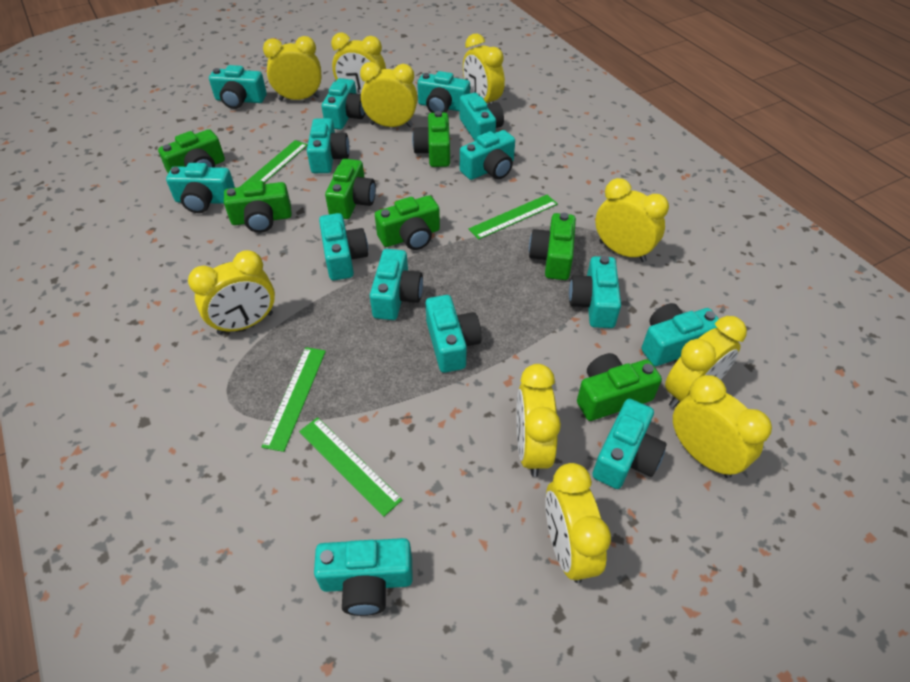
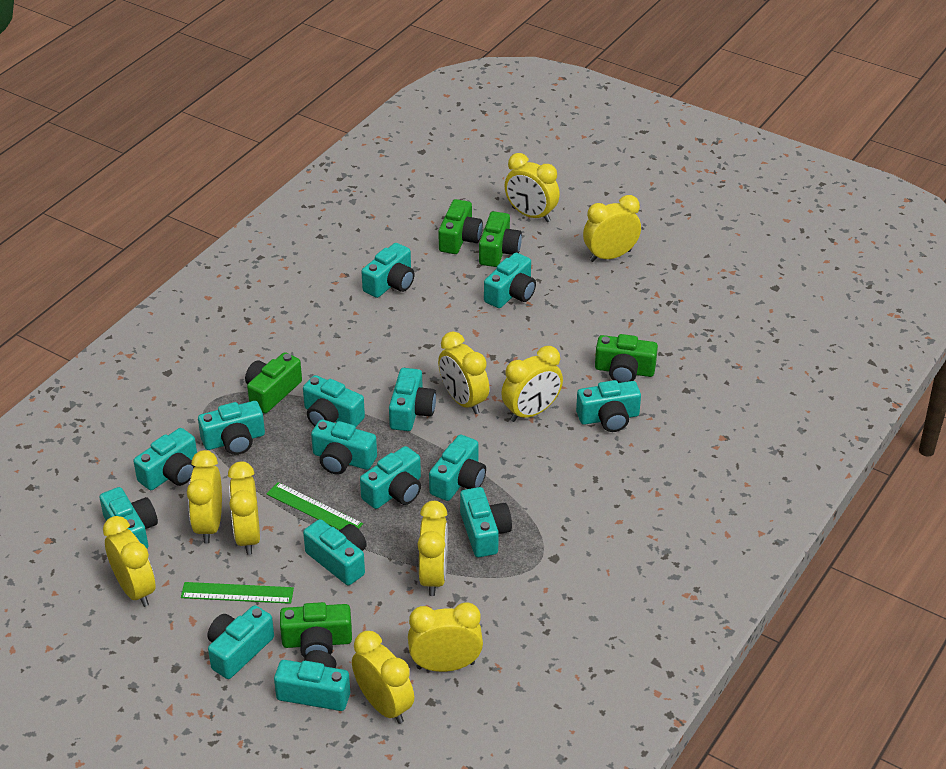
green camera: [158,129,225,173] [224,180,292,233] [325,159,376,219] [375,195,440,250] [412,111,450,167] [529,213,576,280] [577,353,662,421] = 7 -> [245,352,302,413] [280,602,352,658] [438,199,483,254] [479,211,522,267] [595,334,658,383] = 5
green ruler: [240,140,308,187] [262,347,326,452] [299,417,403,517] [469,195,558,240] = 4 -> [181,582,294,604] [267,482,363,530] = 2
turquoise camera: [166,163,235,213] [209,65,267,109] [307,118,350,173] [314,538,413,616] [319,213,368,281] [322,78,365,130] [370,249,423,320] [417,71,470,113] [425,295,482,373] [460,93,504,141] [460,130,515,180] [569,256,621,328] [592,399,667,489] [642,303,719,366] = 14 -> [100,487,158,548] [133,428,197,490] [198,401,265,455] [207,605,274,679] [274,650,350,711] [303,375,365,427] [303,519,367,585] [311,420,377,475] [360,446,421,509] [361,243,414,298] [389,368,436,431] [429,435,486,501] [460,487,512,557] [484,253,536,308] [576,380,641,432] = 15

